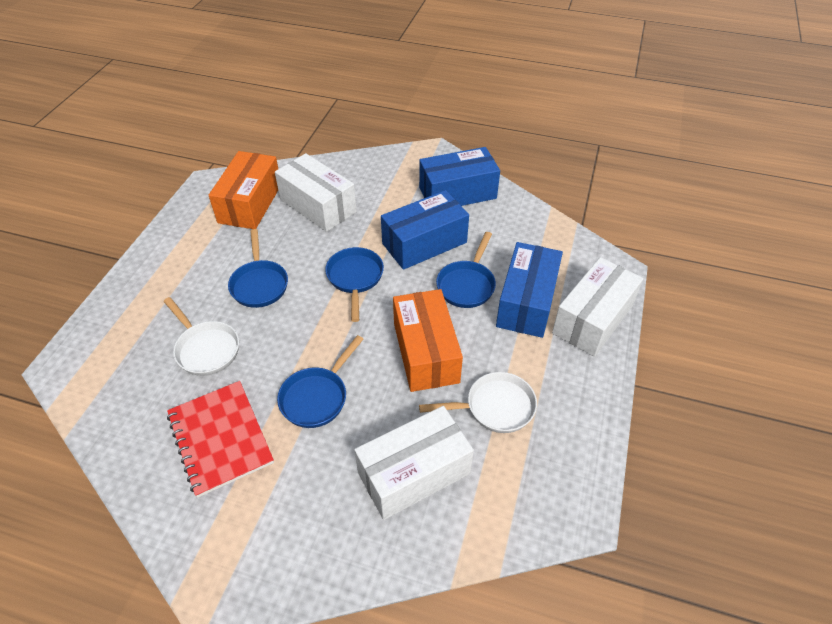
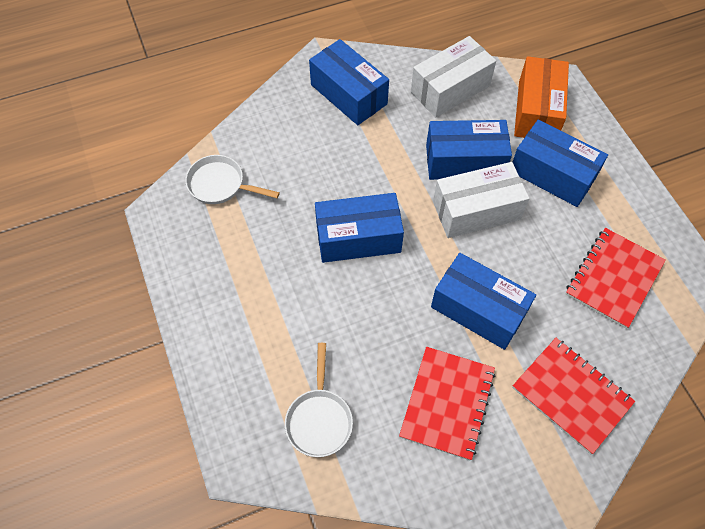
blue box: [381,190,469,270] [419,147,500,206] [496,242,563,338] = 3 -> [309,39,389,125] [315,193,404,263] [426,120,512,180] [431,253,536,350] [513,119,608,207] = 5
blue pan: [228,229,288,308] [277,335,363,428] [325,247,384,322] [436,232,496,308] = 4 -> none = 0
orange box: [209,151,278,229] [393,289,463,392] = 2 -> [514,56,569,138] = 1
red notebook: [167,381,274,497] = 1 -> [399,347,496,460] [512,338,635,454] [566,228,666,329] = 3
white box: [275,153,357,232] [354,406,474,520] [552,257,643,357] = 3 -> [411,36,496,117] [433,162,530,238] = 2

